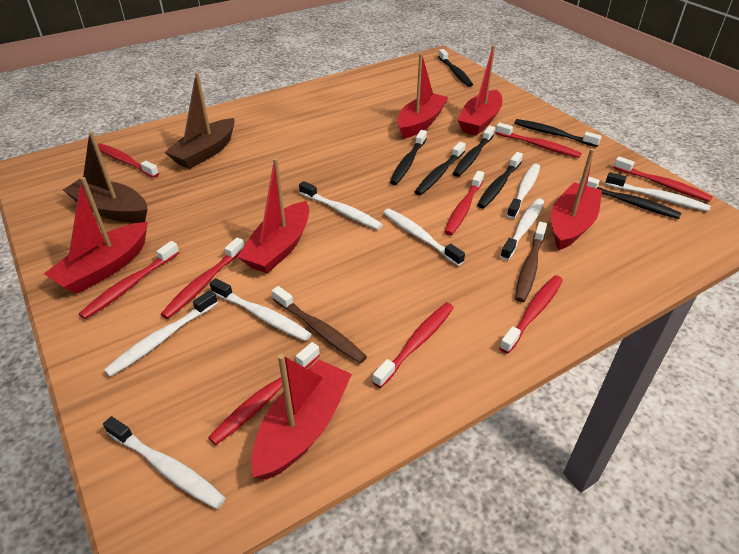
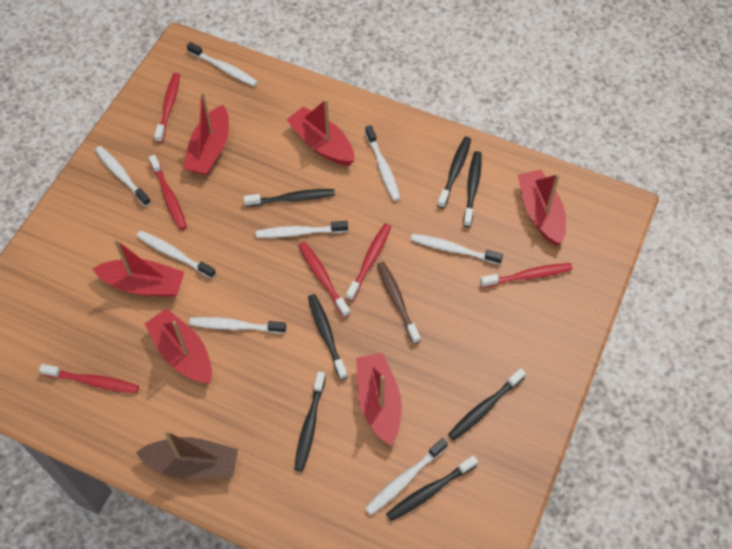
brown boat: [63,131,148,223] [165,72,235,169] = 2 -> [135,430,238,480] = 1
brown toothbrush: [272,286,367,363] [515,222,547,302] = 2 -> [377,262,421,344] = 1
red toothbrush: [79,241,179,319] [98,143,159,178] [161,238,244,319] [208,342,320,445] [372,302,454,388] [445,171,484,235] [496,123,582,158] [499,275,563,354] [614,156,713,202] = 9 -> [39,364,139,393] [149,155,187,230] [154,73,180,143] [298,242,350,318] [346,224,391,301] [480,263,573,288] = 6

